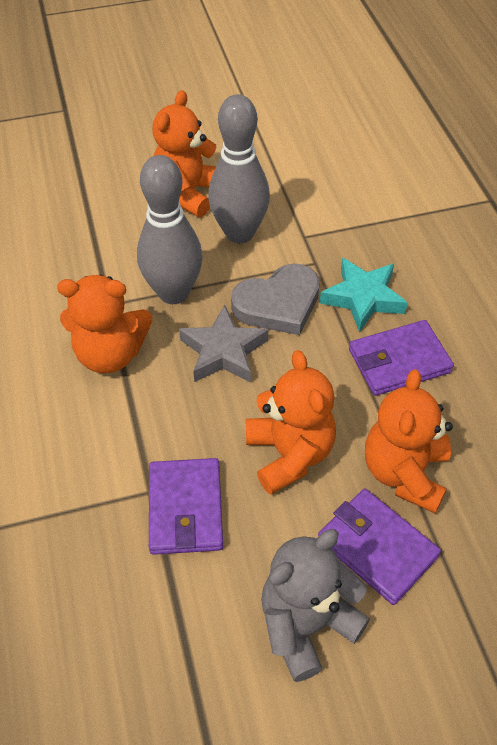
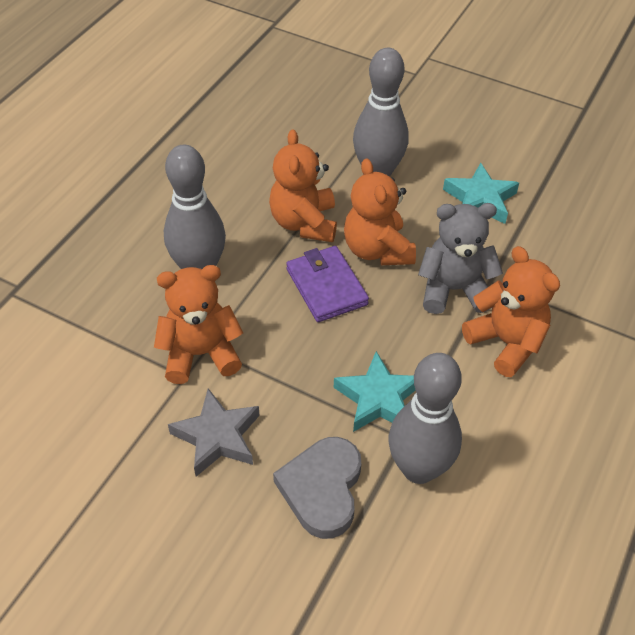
grey bowling pin: [137,155,203,304] [208,94,270,244] = 2 -> [164,145,226,269] [353,48,408,177] [389,353,462,484] = 3
purple wallet: [149,458,223,555] [318,489,441,605] [349,320,454,396] = 3 -> [286,246,369,322] = 1
turquoise star: [320,258,408,333] = 1 -> [334,351,415,432] [443,163,519,224] = 2

